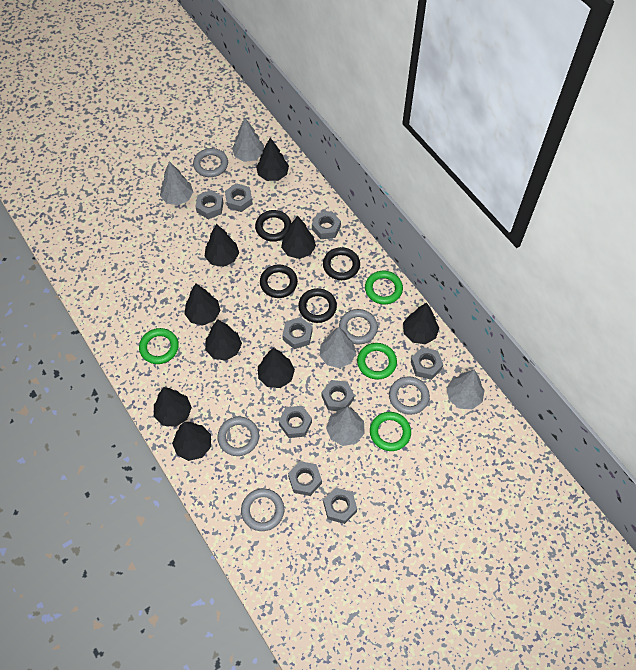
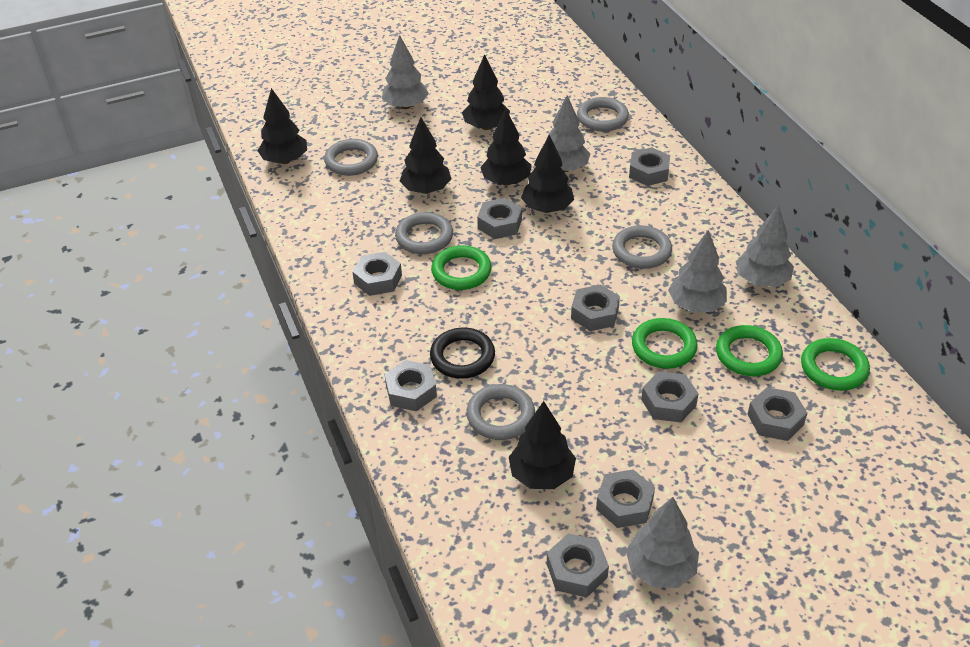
black ring: [255,210,291,242] [260,265,298,298] [298,288,337,323] [323,247,360,280] = 4 -> [430,328,495,379] = 1
black tree: [154,387,192,427] [172,422,211,461] [184,284,221,325] [205,224,239,267] [205,319,242,361] [256,138,289,181] [258,348,295,388] [281,216,316,259] [403,303,439,344] = 9 -> [258,88,307,164] [400,117,451,194] [462,54,510,130] [480,108,532,186] [509,401,576,489] [521,135,574,213] = 6

